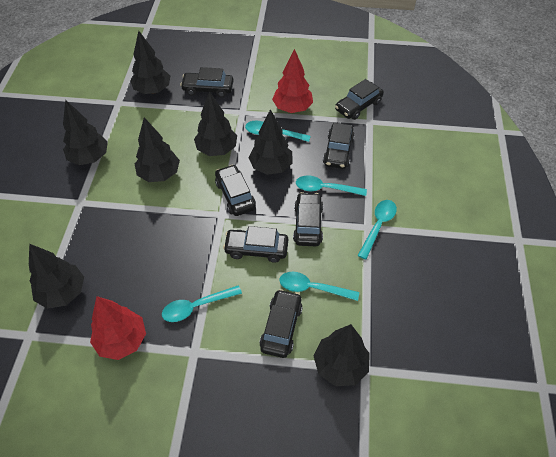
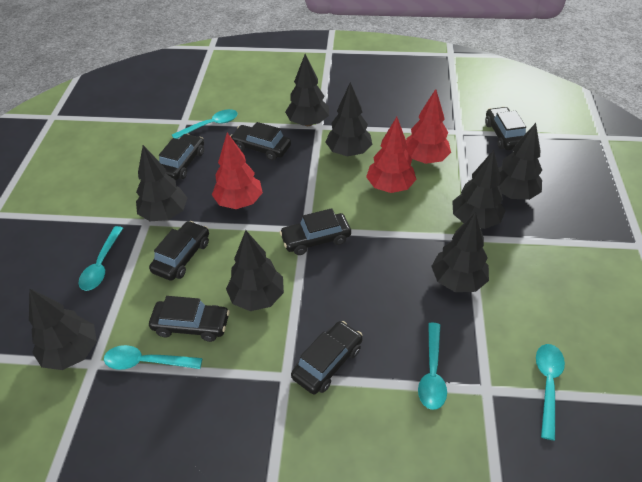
black tree: [29,244,84,309] [63,100,108,165] [130,31,170,94] [135,117,180,182] [194,91,237,156] [249,109,293,175] [313,324,370,386] = 7 -> [29,288,97,370] [136,145,187,221] [226,230,284,311] [285,54,329,126] [326,82,372,156] [431,212,489,292] [452,150,505,229] [498,123,542,200] = 8
red tree: [90,296,146,360] [272,49,313,113] = 2 -> [212,133,263,209] [366,117,416,193] [406,89,451,164] = 3

